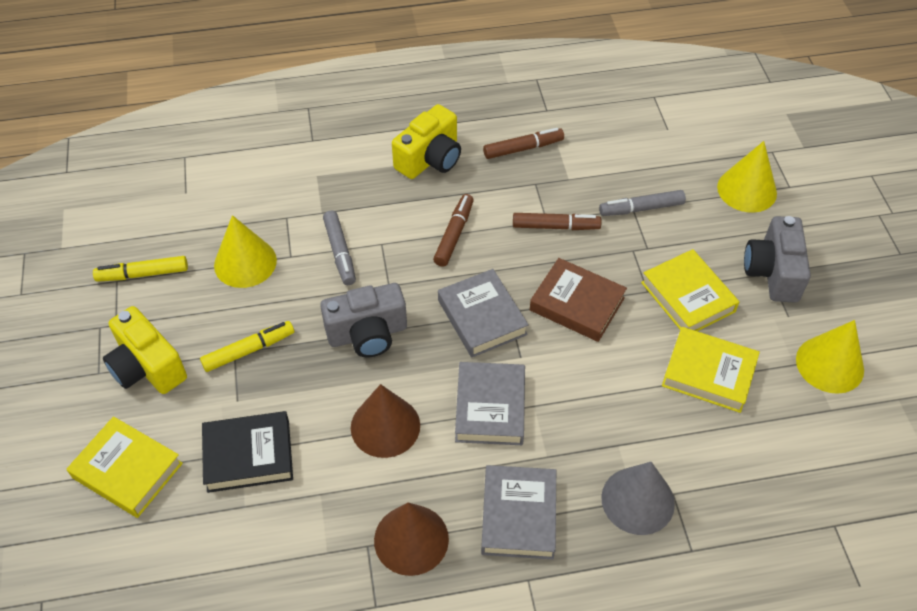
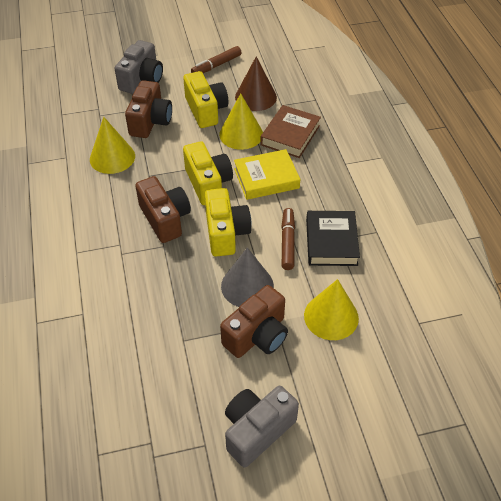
brown camera: none = 0 -> [125,80,172,138] [135,176,191,243] [220,285,288,358] = 3
brown cone: [351,384,420,458] [374,502,449,576] = 2 -> [235,56,277,111] = 1
brown marker: [433,194,474,267] [483,128,564,159] [513,213,602,230] = 3 -> [191,46,242,73] [281,208,295,270] = 2
grey book: [438,269,529,357] [455,362,525,445] [481,465,556,559] = 3 -> none = 0
grey marker: [323,211,356,285] [599,190,686,216] = 2 -> none = 0
yellow book: [67,416,183,518] [641,249,739,331] [662,327,760,413] = 3 -> [234,149,300,200] = 1
yellow camera: [103,306,187,394] [392,104,461,179] = 2 -> [183,71,228,128] [183,141,233,205] [205,188,252,257] = 3
yellow marker: [93,256,188,282] [200,321,294,372] = 2 -> none = 0

